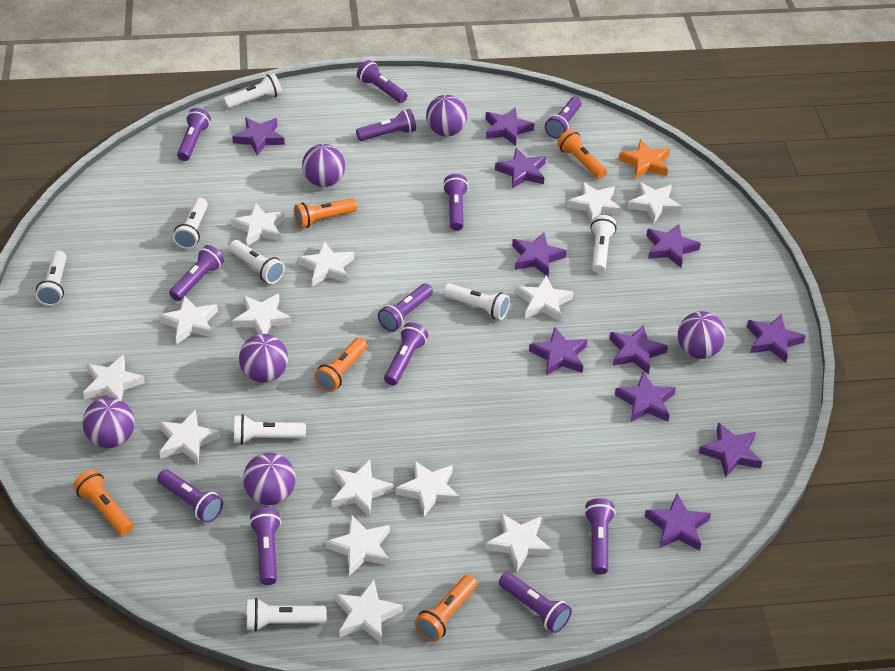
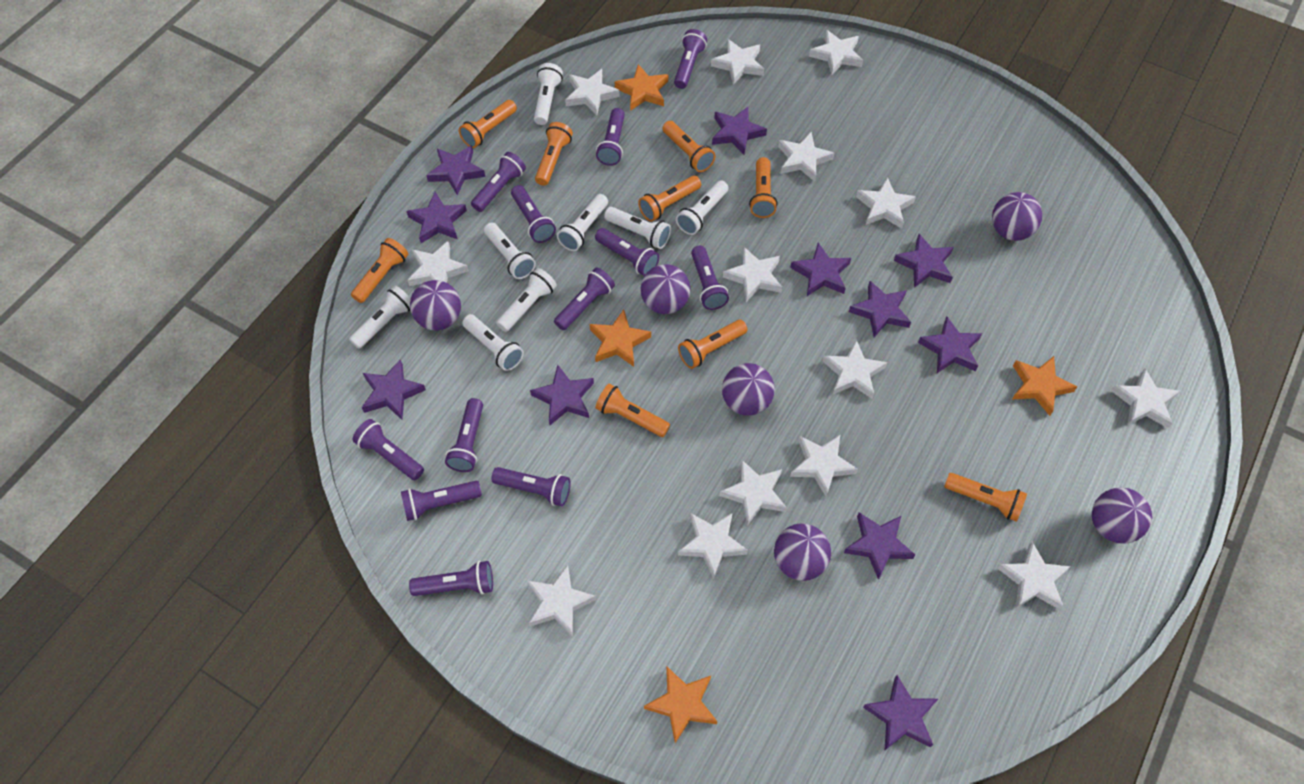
orange flashlight: [73,469,133,535] [294,198,357,229] [314,338,367,392] [415,575,477,642] [557,129,607,179] = 5 -> [351,238,408,303] [459,100,517,148] [535,122,573,186] [595,384,670,437] [638,176,701,222] [662,121,715,172] [678,320,747,369] [749,157,777,218] [944,473,1027,522] = 9
orange star: [619,139,670,179] = 1 -> [590,309,651,367] [615,64,668,111] [644,667,717,743] [1012,356,1077,416] = 4

